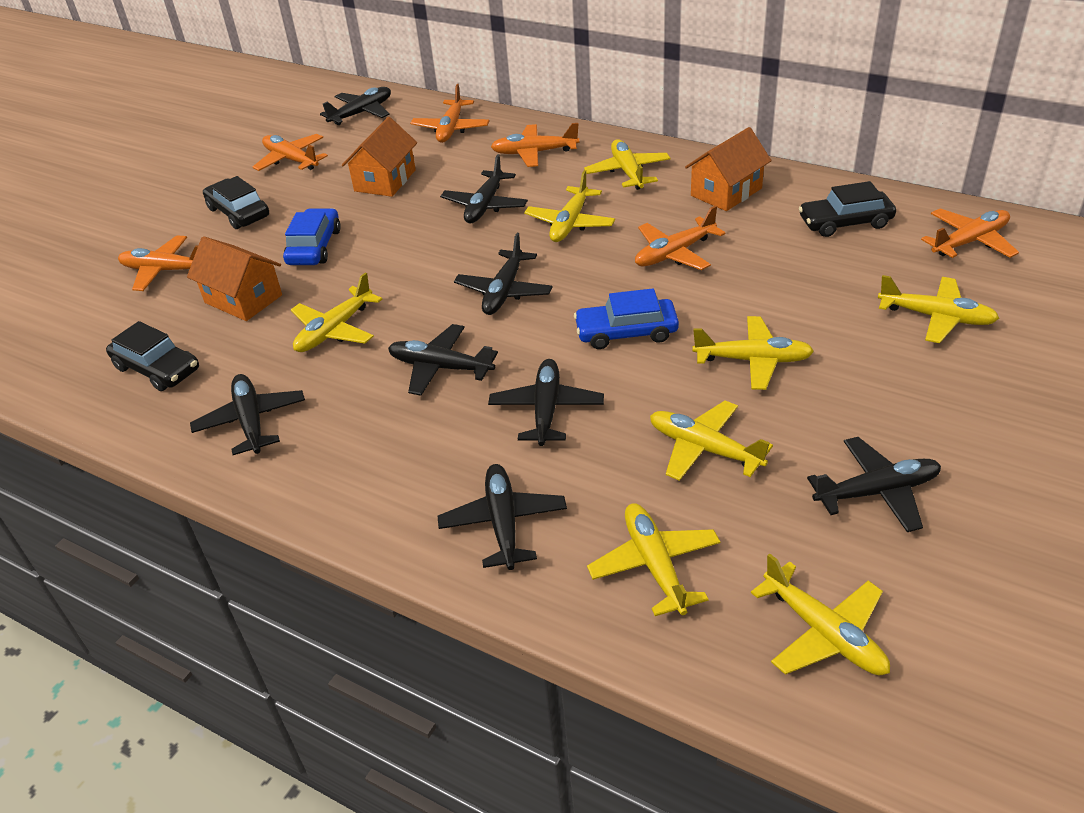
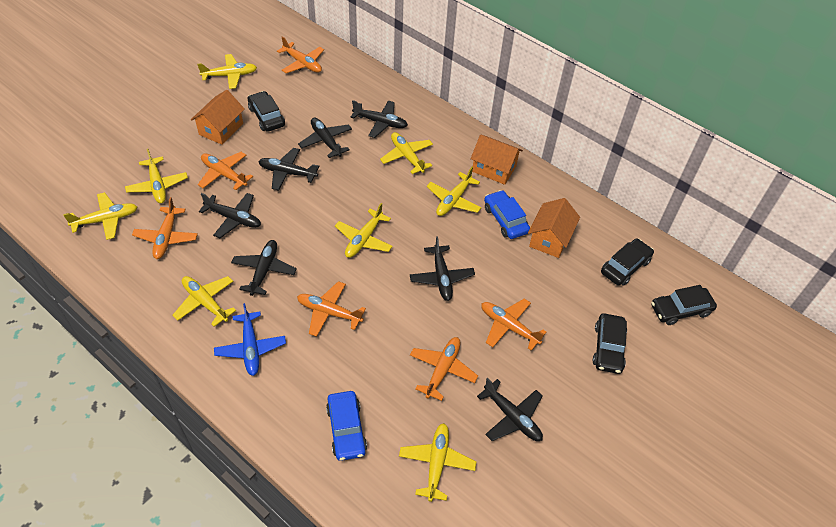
black car: [106,321,199,391] [203,176,269,229] [799,181,896,237] = 3 -> [247,91,285,132] [593,313,627,374] [601,238,654,286] [651,285,717,325] = 4
black plane: [190,374,305,455] [320,87,391,125] [388,324,498,396] [438,464,567,570] [440,154,528,223] [454,233,553,315] [488,359,604,446] [807,437,941,532] = 8 -> [199,193,261,238] [231,240,297,296] [258,148,319,191] [298,118,352,158] [350,100,408,138] [410,236,475,301] [477,378,543,441] = 7
blue plane: none = 0 -> [214,303,286,376] = 1

